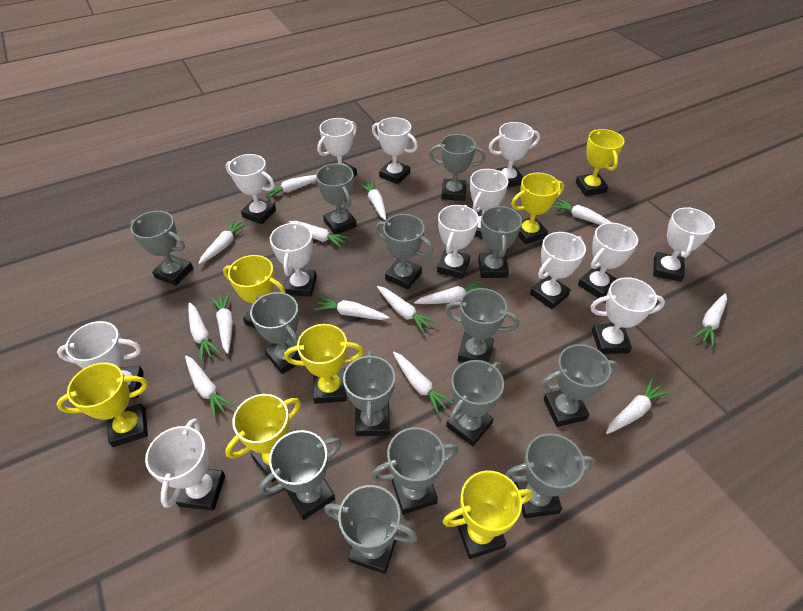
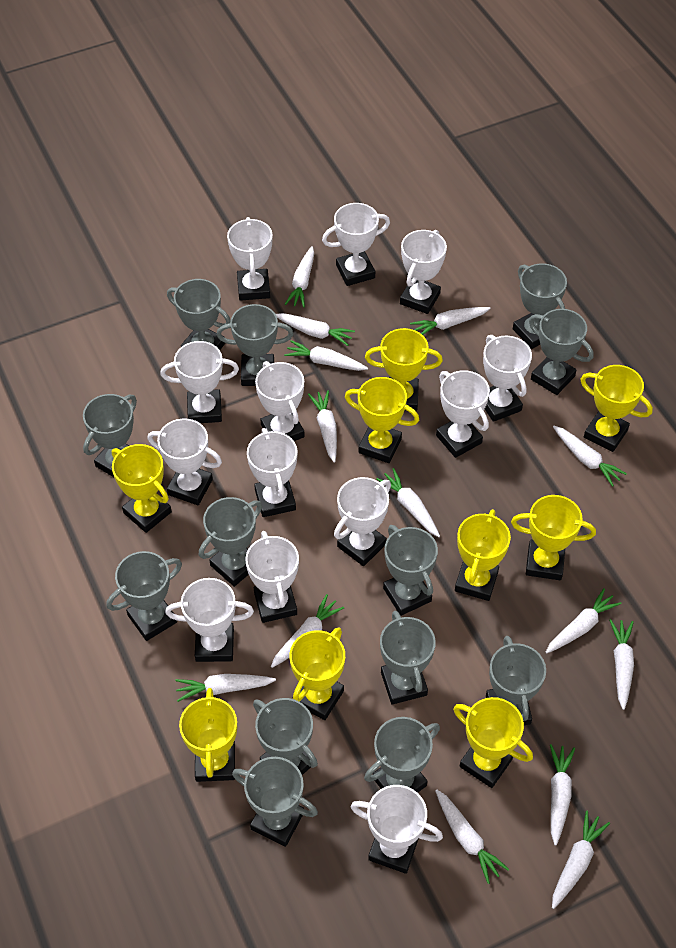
grey trophy: [130,211,193,286] [250,292,301,374] [259,430,341,520] [316,164,357,234] [324,485,418,574] [343,351,395,436] [371,427,458,514] [376,214,433,290] [429,134,486,201] [445,288,519,363] [446,360,504,446] [478,205,522,278] [505,433,596,518] [541,344,618,427] = 14 -> [83,394,137,477] [106,551,182,641] [167,279,231,350] [199,497,262,587] [217,304,293,386] [232,757,318,847] [253,698,318,775] [364,717,440,793] [380,611,436,705] [383,525,438,616] [486,636,546,725] [513,263,567,349] [529,309,594,395] = 13
yellow trophy: [56,362,148,447] [223,255,286,328] [225,394,301,482] [284,324,364,404] [443,470,533,559] [511,173,564,244] [575,129,625,196] = 7 -> [112,444,172,533] [179,688,237,782] [289,628,345,720] [345,377,419,463] [365,328,443,411] [453,697,533,788] [455,509,511,601] [511,495,596,580] [580,365,653,452] = 9

